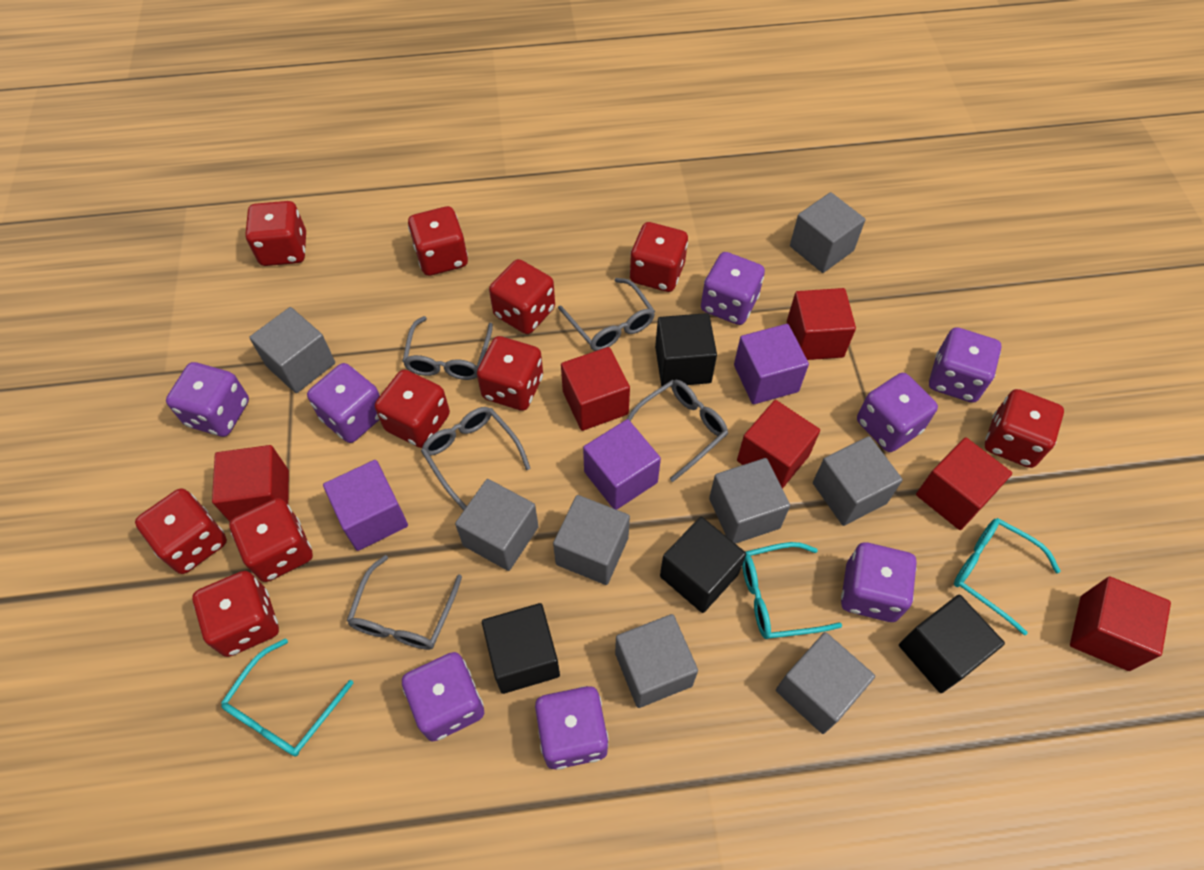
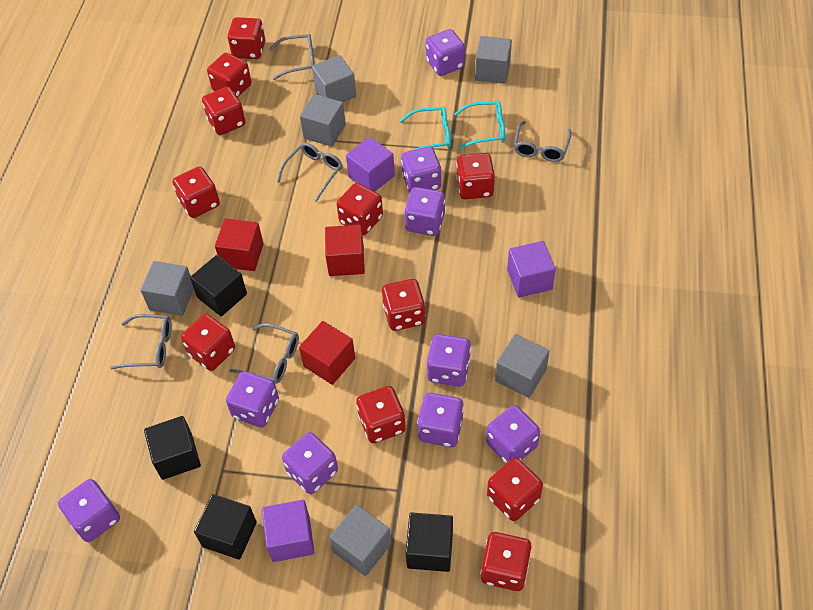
grey cube: [249,307,335,393] [455,479,539,571] [553,495,630,585] [615,614,698,708] [709,458,790,544] [776,632,875,734] [790,192,865,273] [813,436,903,526] = 8 -> [140,261,194,316] [300,94,346,147] [312,55,356,102] [329,505,392,576] [475,36,512,84] [495,334,550,398] = 6
purple dice: [166,362,249,437] [307,363,380,443] [402,652,484,742] [535,686,609,770] [701,252,765,325] [841,542,917,622] [857,373,938,452] [929,327,1002,403] = 8 -> [58,479,120,542] [226,371,279,428] [282,432,338,494] [401,146,441,193] [404,187,445,236] [417,393,464,447] [426,29,465,76] [427,334,471,387] [486,405,540,463] = 9
red cube: [212,445,289,522] [561,347,630,431] [737,400,820,489] [787,288,856,360] [916,438,1012,530] [1070,576,1171,671] = 6 -> [215,218,264,271] [299,321,355,385] [325,225,365,276] = 3
red dice: [135,488,227,574] [192,571,279,657] [229,498,313,582] [245,201,306,266] [375,370,450,448] [408,206,468,276] [477,336,543,411] [489,259,555,334] [630,222,688,292] [985,389,1064,468] = 10 -> [172,166,220,218] [181,314,235,371] [202,87,246,135] [207,53,252,98] [227,17,265,59] [337,183,383,235] [356,386,406,443] [382,279,426,331] [456,153,495,199] [481,532,532,591] [487,458,543,521] = 11
turquoise glasses: [221,638,353,757] [742,542,842,639] [954,518,1061,636] = 3 -> [400,107,451,150] [454,101,505,149] = 2

